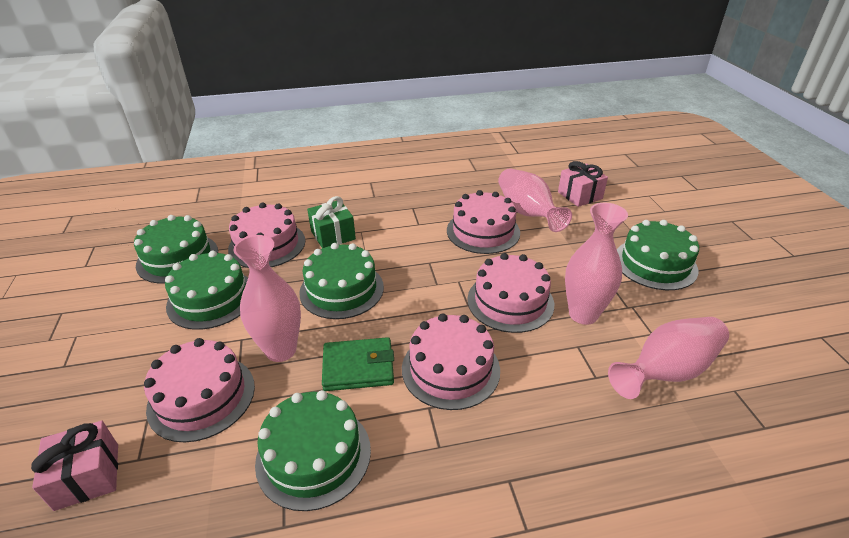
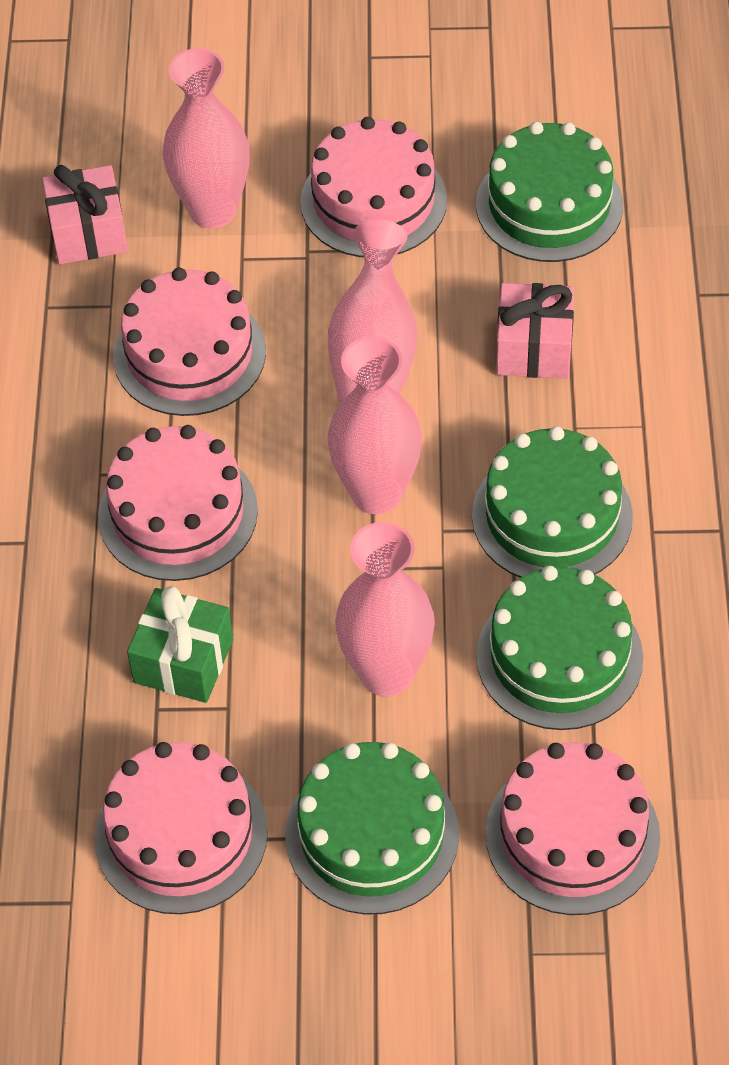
green cake: [134,215,218,284] [165,251,248,330] [255,390,371,511] [299,243,384,319] [617,220,699,290] = 5 -> [286,742,459,915] [472,426,633,578] [476,122,623,262] [476,566,643,730] = 4
green wallet: [322,337,394,391] = 1 -> none = 0

